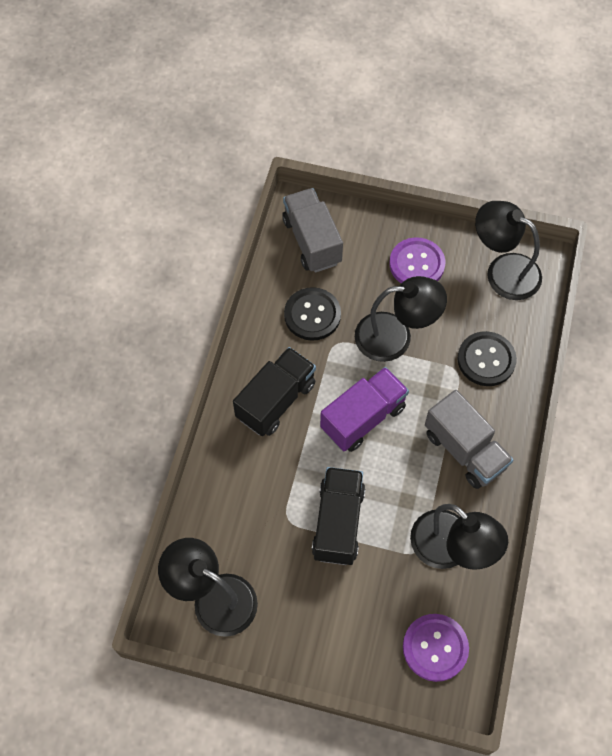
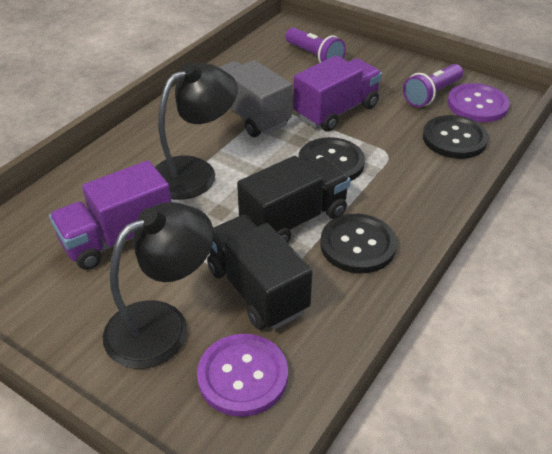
black button: [284,287,341,341] [457,331,517,386] = 2 -> [298,137,365,181] [320,214,397,273] [423,115,489,159] = 3
black lamp: [158,538,258,637] [355,276,447,362] [410,504,508,570] [475,201,542,300] = 4 -> [103,202,214,369] [155,62,238,200] = 2
grey truck: [282,188,343,272] [425,390,513,489] = 2 -> [219,60,292,137] = 1
purple flashlight: none = 0 -> [285,28,346,63] [403,64,463,107] = 2
purple truck: [320,367,409,452] = 1 -> [49,160,171,270] [293,56,382,132] = 2

